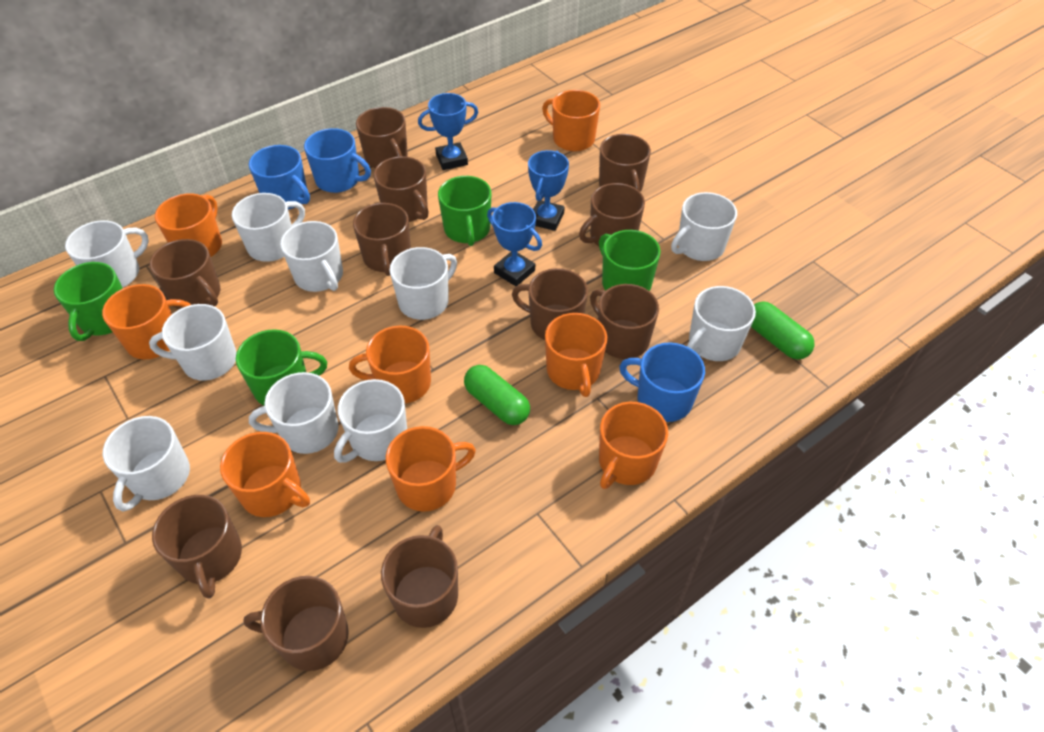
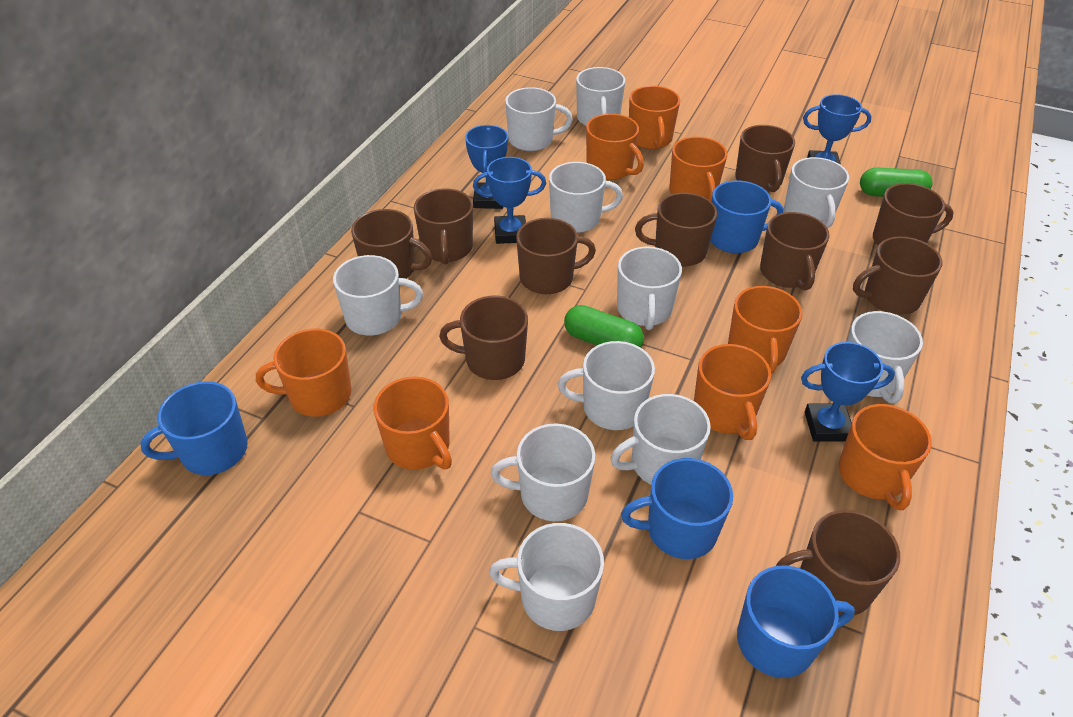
blue mug: [249,145,310,210] [304,128,371,193] [619,342,705,422] = 3 -> [140,381,248,475] [621,458,733,559] [710,181,784,253] [737,565,855,678] = 4
blue trophy: [418,93,478,170] [487,202,542,286] [528,150,569,231] = 3 -> [465,125,508,209] [473,157,546,244] [801,342,895,442] [803,94,872,165] = 4
brown mug: [150,239,221,309] [152,495,242,599] [243,576,349,671] [353,203,411,276] [356,107,408,168] [374,156,429,222] [381,525,458,628] [512,268,588,340] [579,183,645,246] [590,284,659,359] [599,134,651,192] = 11 -> [351,209,432,279] [414,188,473,265] [439,296,528,380] [516,218,596,294] [635,193,717,267] [735,125,795,192] [760,212,829,291] [776,510,900,616] [853,236,942,315] [873,183,954,246] = 10
green mug: [54,262,123,341] [236,329,327,406] [438,176,491,246] [599,230,660,291] = 4 -> none = 0
white mug: [65,220,149,288] [103,416,190,512] [149,304,237,381] [232,193,305,262] [249,372,339,454] [280,221,343,292] [334,379,407,463] [389,247,457,320] [671,192,737,261] [687,286,756,361] = 10 -> [333,255,423,336] [489,523,604,631] [491,423,596,521] [505,87,573,151] [549,162,623,233] [558,341,655,430] [576,67,625,126] [610,394,711,485] [617,246,682,330] [784,157,849,228] [847,311,923,403] = 11

